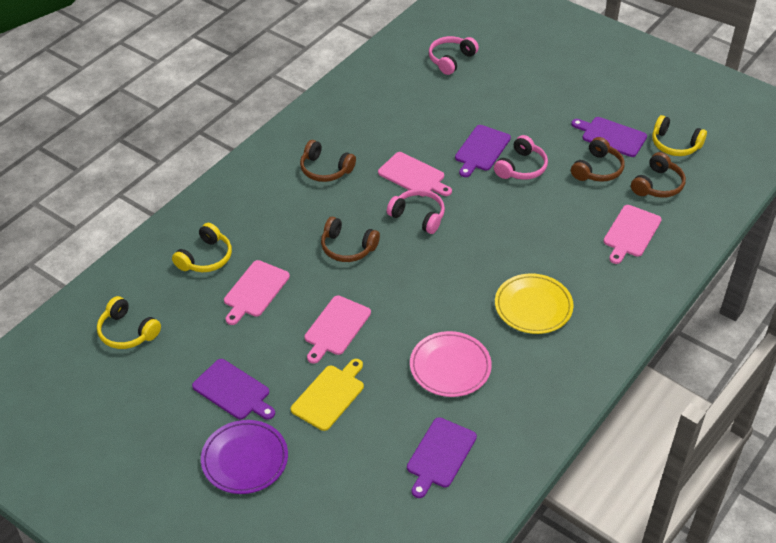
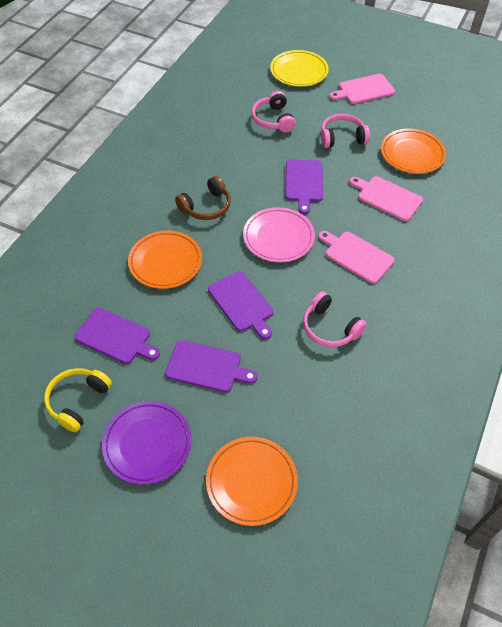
brown headphones: [300,140,356,182] [321,217,380,262] [571,137,625,182] [631,152,686,198] = 4 -> [175,176,231,220] = 1
orange plate: none = 0 -> [128,231,202,289] [206,437,298,526] [381,129,446,174] = 3
pink cutting board: [224,260,290,325] [305,295,371,364] [378,152,452,196] [603,205,662,264] = 4 -> [318,231,395,284] [330,74,395,104] [350,176,423,221] = 3
yellow cutting board: [291,359,364,431] = 1 -> none = 0
yellow headphones: [97,296,161,349] [172,223,232,272] [652,115,707,156] = 3 -> [44,368,112,432] = 1

